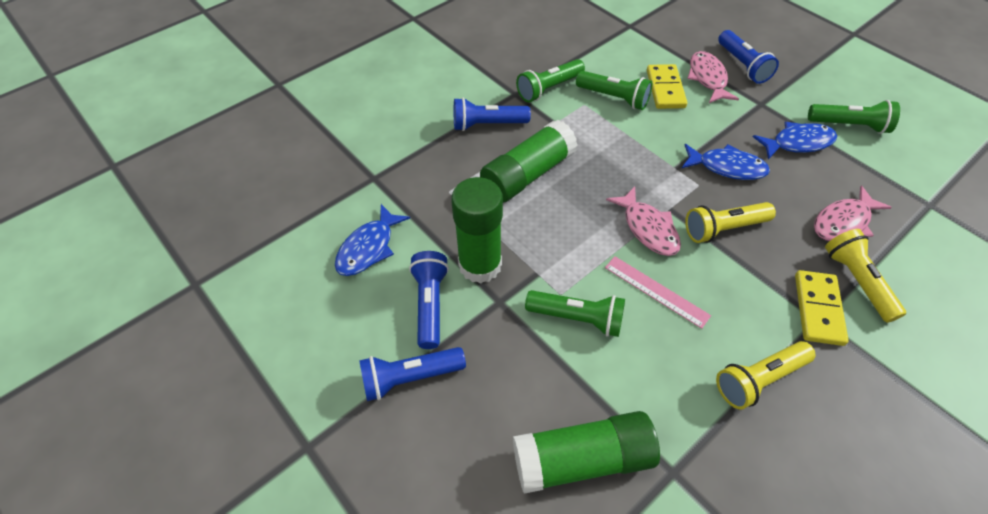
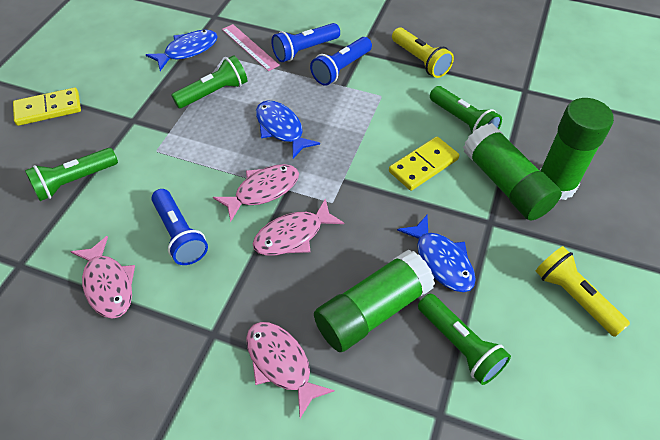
blue flashlight: [359,347,466,401] [409,251,449,349] [454,98,531,131] [718,30,779,84] = 4 -> [151,189,208,265] [271,23,340,62] [310,37,372,86] = 3
pink fish: [606,186,681,256] [687,51,739,103] [814,186,892,241] = 3 -> [71,236,135,319] [213,164,299,222] [246,322,335,418] [253,198,344,256] = 4
yellow flashlight: [685,202,776,243] [716,341,816,410] [825,229,906,323] = 3 -> [392,28,454,78] [535,246,630,337] = 2

